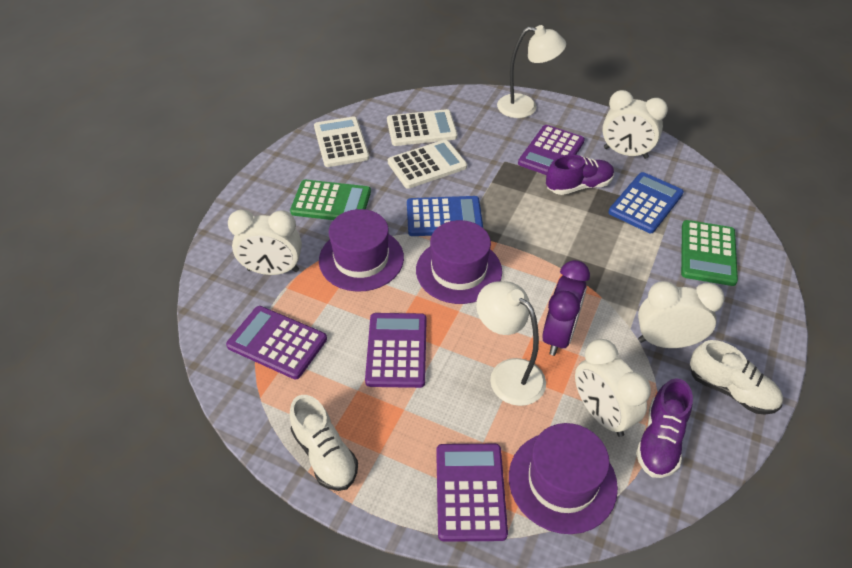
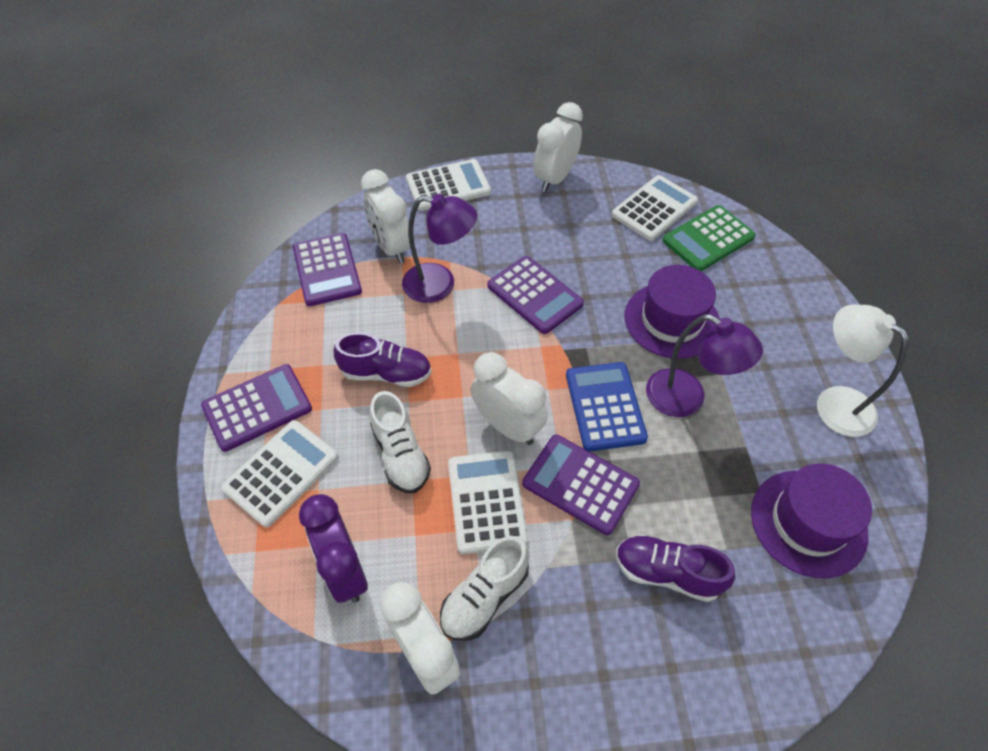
blue calculator: [407,196,483,236] [609,172,684,233] = 2 -> [566,362,648,451] = 1
green calculator: [290,180,371,220] [681,220,738,286] = 2 -> [662,205,756,271] = 1
purple hat: [319,209,404,292] [416,220,502,304] [509,423,618,534] = 3 -> [624,265,720,359] [751,463,872,578] = 2
purple lamp: none = 0 -> [402,194,477,303] [646,314,763,417] = 2
white calculator: [314,116,369,167] [387,109,458,146] [388,139,467,189] = 3 -> [221,420,339,527] [406,159,491,211] [448,450,528,554] [612,175,698,241] = 4
white lamp: [476,281,546,406] [497,25,566,118] = 2 -> [817,304,908,437] = 1

